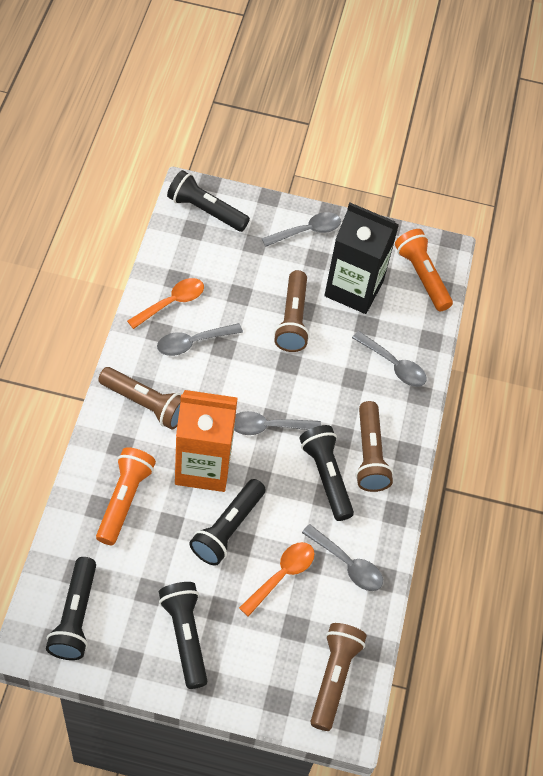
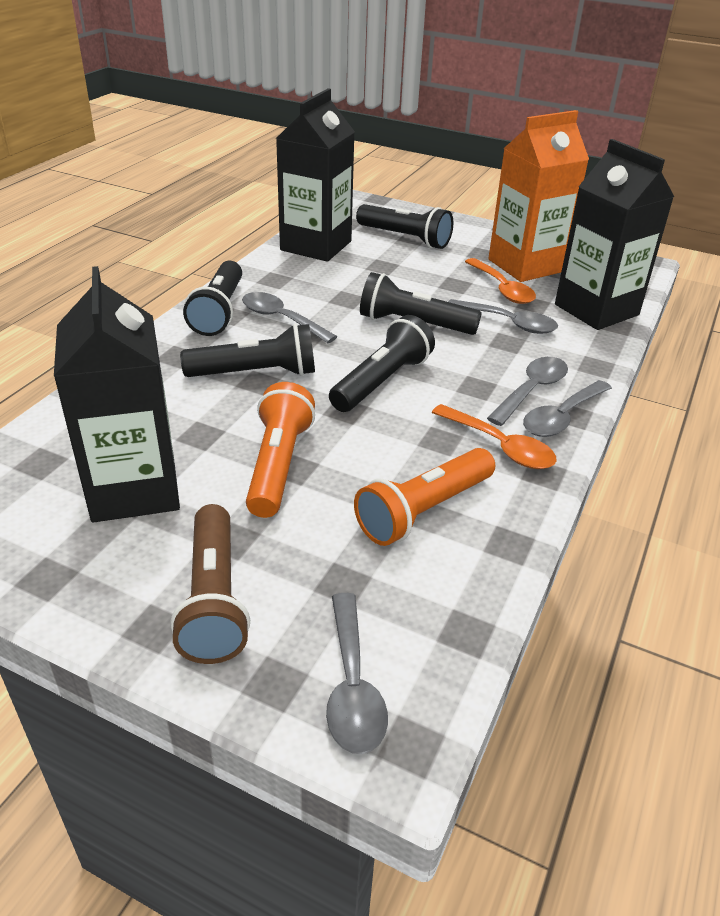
black carton: [324,203,399,314] = 1 -> [54,266,180,523] [276,88,355,262] [555,139,674,330] = 3
brown flashlight: [98,367,181,430] [274,270,310,352] [310,623,367,731] [356,401,394,492] = 4 -> [170,504,250,664] = 1

